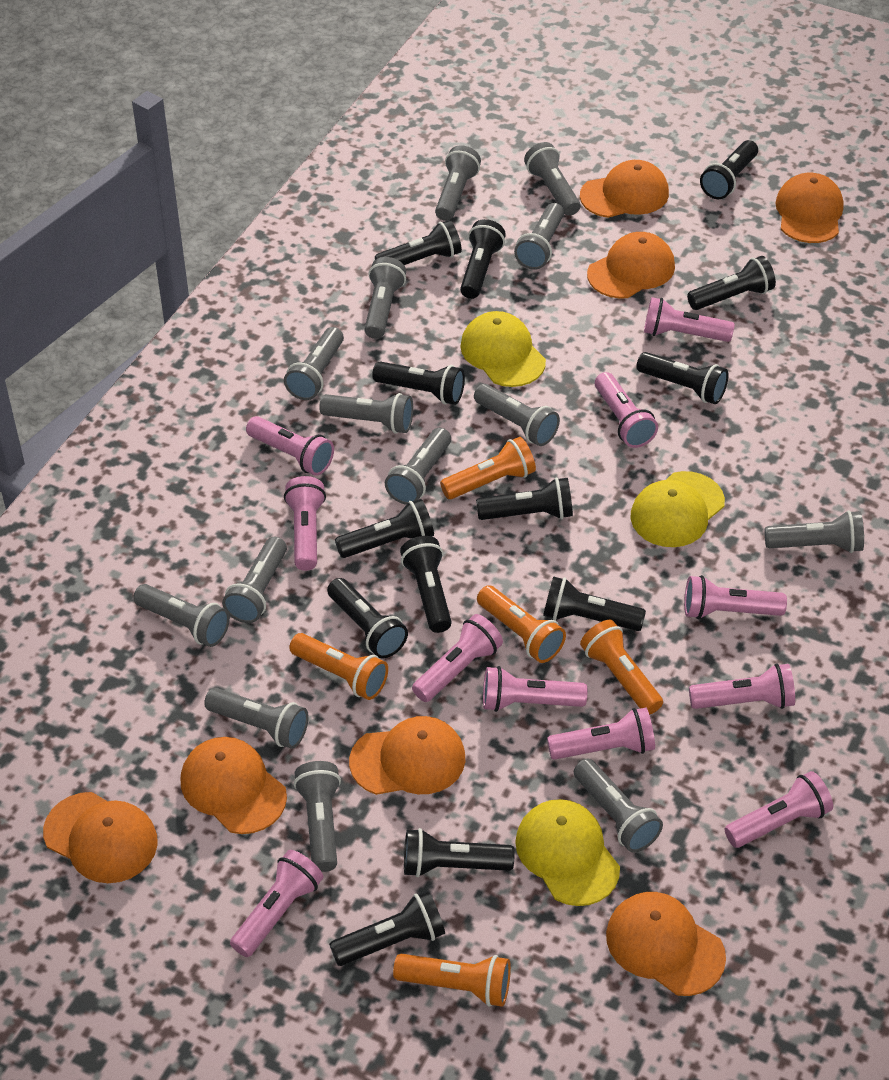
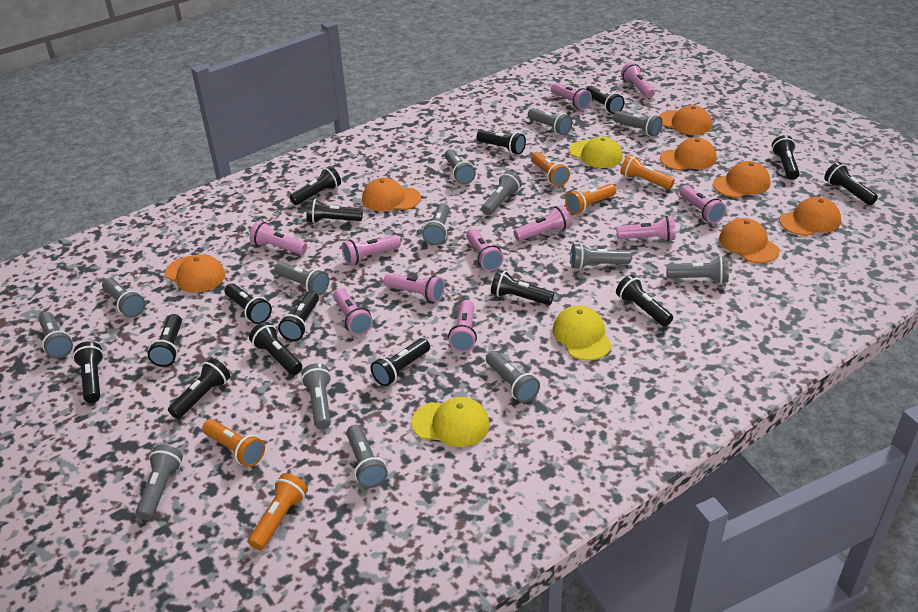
black flashlight: [327,578,408,658] [329,891,445,966] [335,499,434,558] [372,362,465,405] [375,220,462,265] [400,536,452,633] [404,828,515,877] [460,219,506,299] [476,477,573,520] [543,576,646,631] [637,352,729,404] [687,256,776,310] [700,140,758,199] = 13 -> [73,341,104,403] [147,314,182,367] [168,358,230,419] [224,283,272,324] [249,322,302,375] [278,291,319,341] [290,166,341,205] [306,199,363,223] [371,338,430,386] [477,130,526,155] [491,270,554,305] [586,86,625,114] [616,275,673,326] [772,135,799,180] [824,162,878,205] = 15

